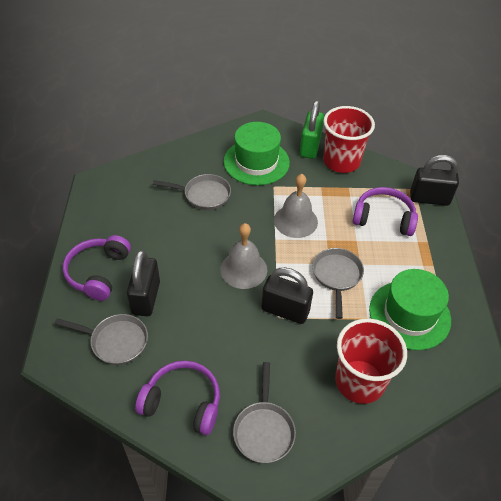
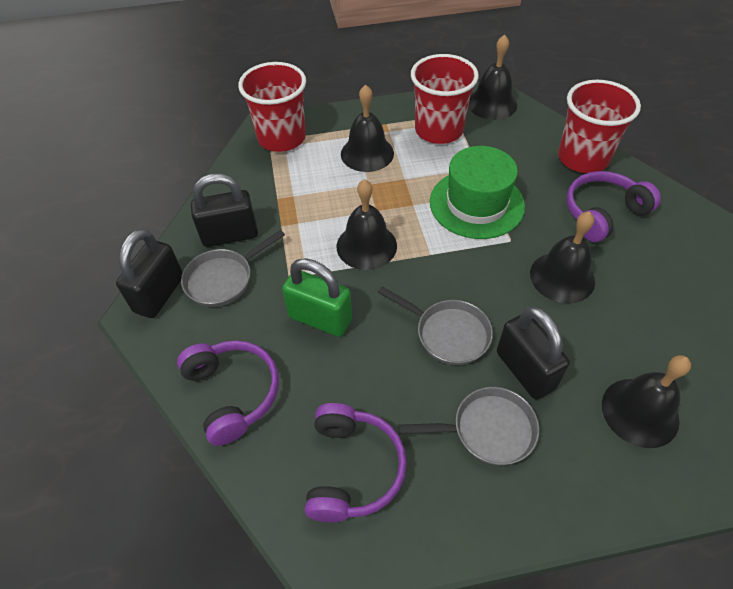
black bell: none = 0 -> [337,179,397,270] [341,84,394,172] [468,34,517,120] [530,211,595,303] [602,355,691,448] = 5
green hat: [224,122,290,185] [369,269,451,350] = 2 -> [430,146,525,239] = 1
grey bell: [220,223,267,289] [274,174,318,238] = 2 -> none = 0
grey pan: [54,314,148,365] [153,174,231,210] [233,362,296,463] [313,248,364,319] = 4 -> [181,230,285,307] [378,287,493,365] [398,387,539,465] = 3
red cup: [323,106,375,173] [335,319,407,404] = 2 -> [238,62,306,152] [411,54,479,144] [558,80,641,173] = 3

